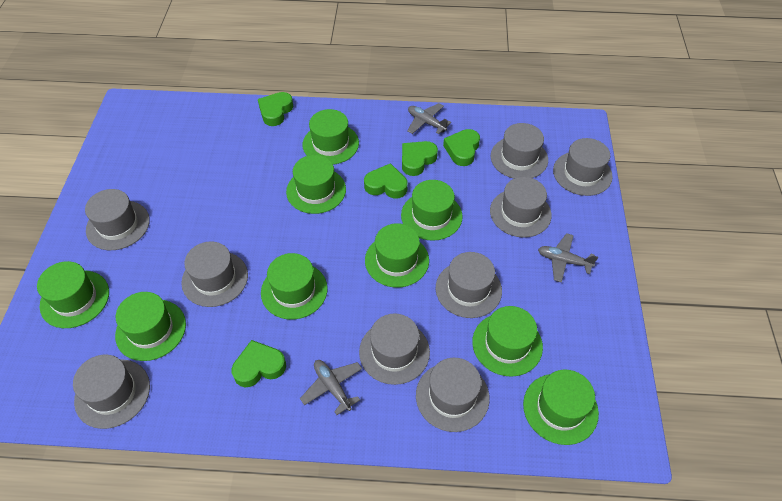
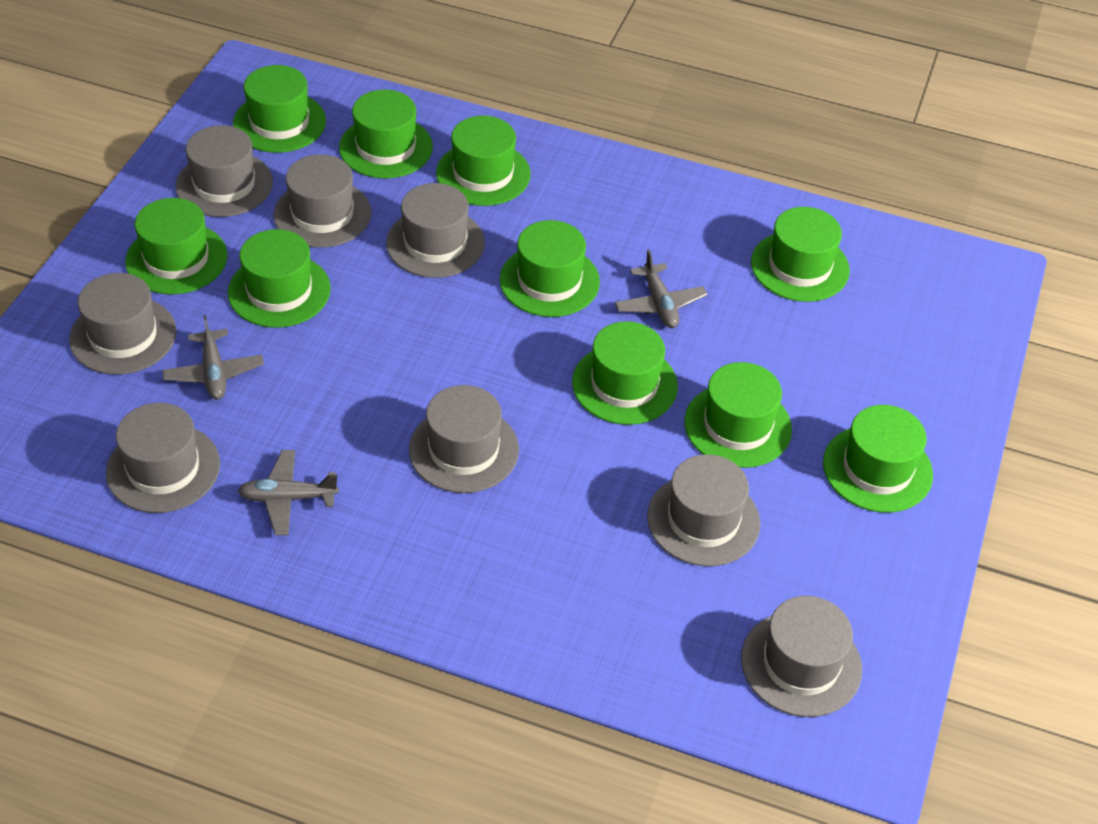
green hat: [37,261,109,328] [115,292,186,361] [261,253,328,320] [286,155,346,214] [302,109,359,165] [365,223,429,288] [401,180,463,241] [472,306,543,377] [523,370,599,445] = 9 -> [125,198,227,294] [228,229,331,328] [233,65,326,153] [339,89,433,178] [436,116,531,206] [500,220,600,317] [572,321,678,425] [684,362,792,468] [751,207,850,302] [823,405,933,513] = 10
green heart: [232,340,286,387] [258,92,293,126] [364,163,408,199] [402,141,438,176] [443,129,480,166] = 5 -> none = 0
grey hat: [73,355,150,429] [85,189,150,250] [181,241,248,307] [359,313,430,385] [416,358,490,432] [436,252,502,318] [490,177,552,238] [491,123,548,178] [553,138,613,196] = 9 -> [69,273,176,375] [106,403,220,513] [176,125,273,217] [273,154,371,248] [386,183,485,278] [409,385,519,493] [647,454,760,566] [741,596,862,717] = 8

